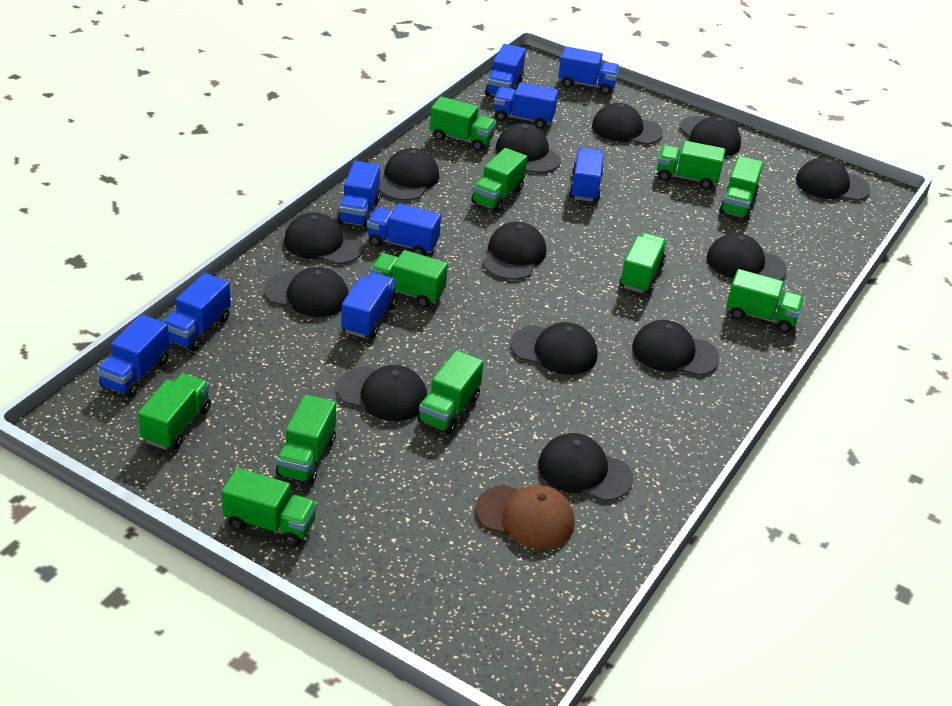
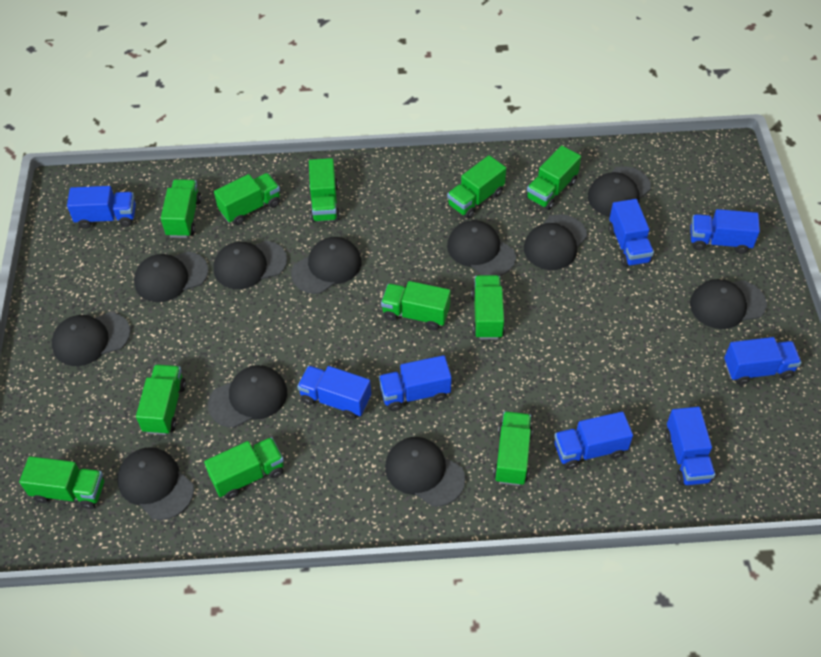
black cap: [264,267,349,317] [284,212,364,264] [337,365,427,421] [379,148,439,201] [482,222,546,280] [496,123,561,173] [510,322,598,375] [538,433,633,501] [592,103,663,145] [632,320,720,376] [679,116,741,156] [707,233,787,280] [796,158,871,201] = 13 -> [52,312,130,366] [117,447,194,520] [134,251,209,302] [208,365,287,428] [213,241,287,289] [291,237,361,294] [385,437,465,506] [447,220,516,276] [524,214,587,270] [588,166,651,217] [690,279,767,329] = 11
blue truck: [97,314,170,397] [163,273,231,351] [337,161,380,228] [341,272,397,338] [367,203,441,256] [485,44,526,96] [494,82,558,129] [558,46,620,95] [569,147,604,202] = 9 -> [67,186,136,228] [297,366,371,419] [379,355,452,411] [554,412,633,469] [609,199,654,267] [665,407,715,485] [690,209,760,254] [724,337,802,385] = 8
brown cap: [475,485,575,549] = 1 -> none = 0

